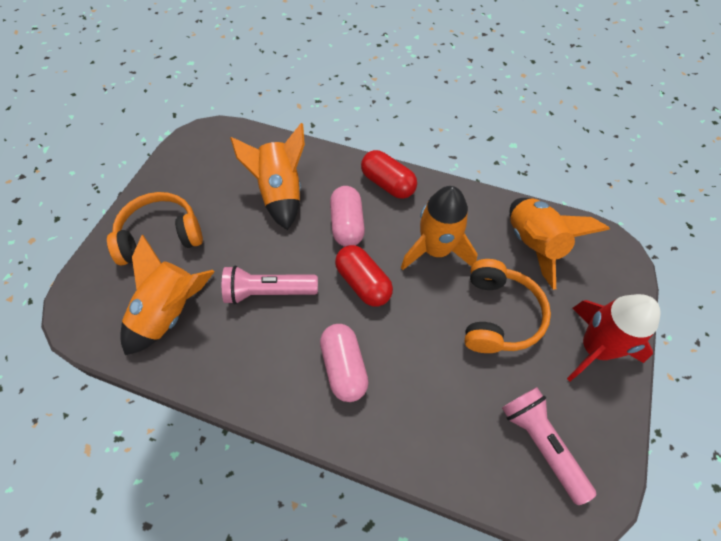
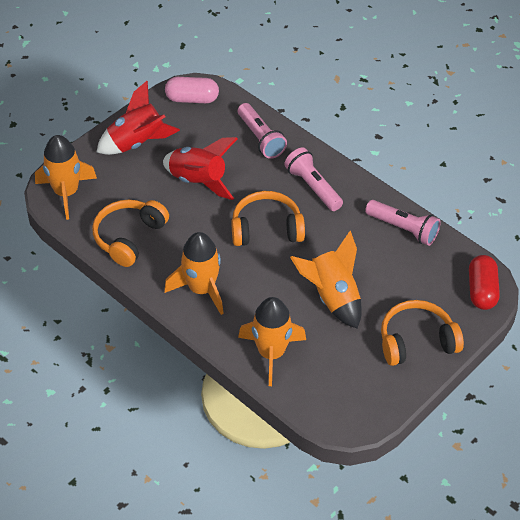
orange headphones: [107,192,203,266] [465,259,551,353] = 2 -> [92,200,169,267] [231,191,305,246] [381,300,464,366] = 3
pink capsule: [320,324,369,402] [330,186,365,247] = 2 -> [165,77,219,103] = 1
pink flashlight: [222,265,318,304] [502,387,596,505] = 2 -> [238,103,287,159] [284,147,343,211] [365,200,441,246] = 3
red capsule: [335,245,393,307] [361,150,417,199] = 2 -> [469,255,500,310] = 1
red rocket: [567,294,661,381] = 1 -> [96,81,180,155] [163,137,238,200] = 2

